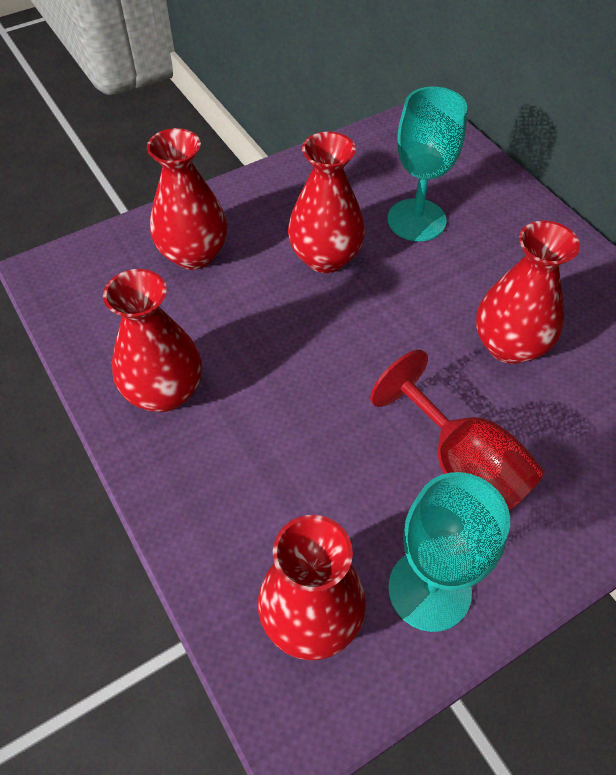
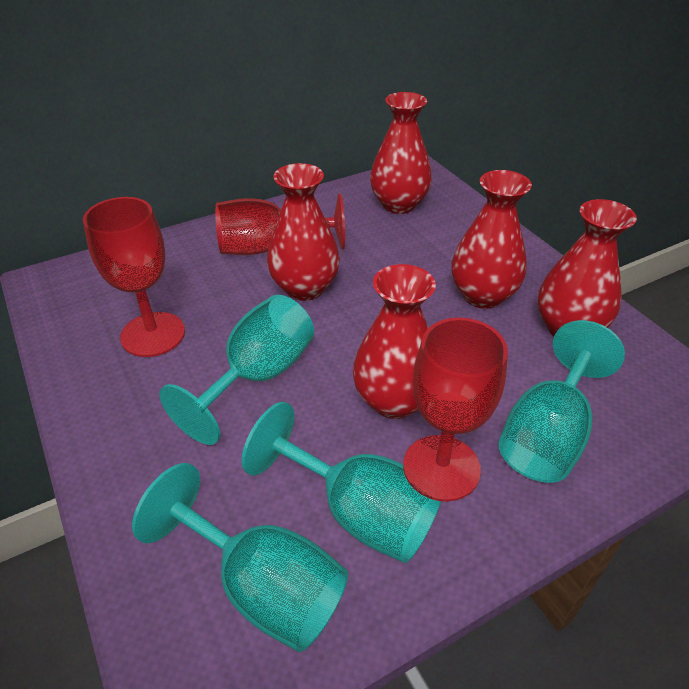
red goblet: [370,350,545,511] = 1 -> [83,197,185,357] [215,194,345,255] [403,317,508,502] = 3
turquoise goblet: [388,87,468,241] [388,472,510,632] = 2 -> [132,463,348,652] [159,295,314,445] [242,402,443,563] [499,320,625,483] = 4

